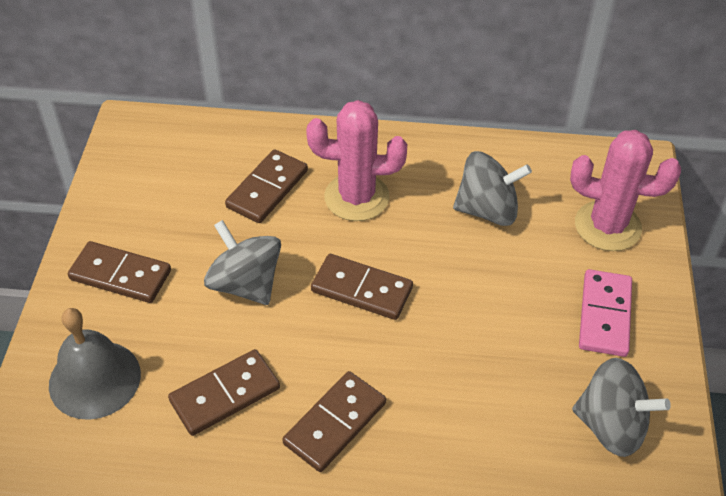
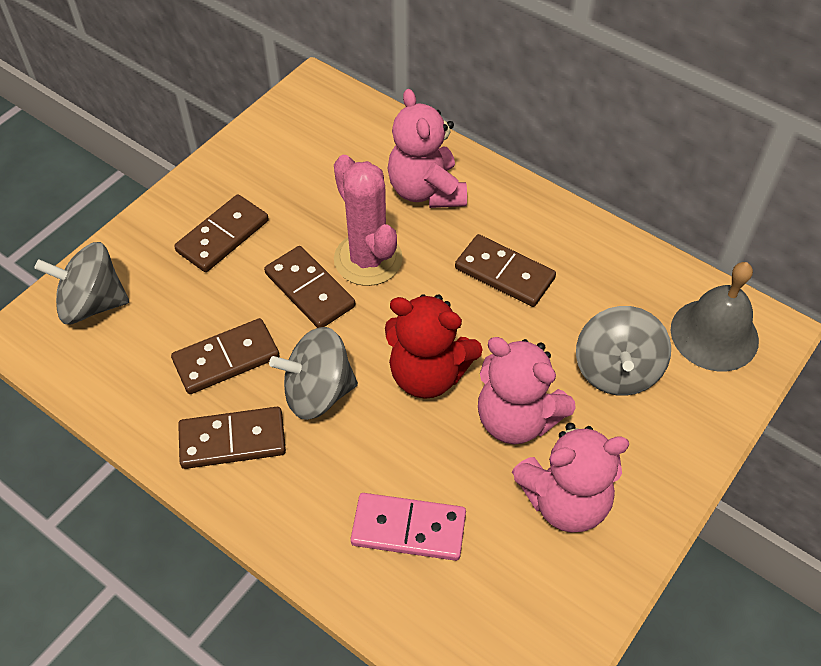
pink cactus: [306,100,407,221] [570,130,681,251] = 2 -> [334,155,403,286] = 1
pink teddy bear: none = 0 -> [387,89,467,208] [478,337,576,444] [512,423,629,533] = 3
red teddy bear: none = 0 -> [385,294,483,399] = 1

